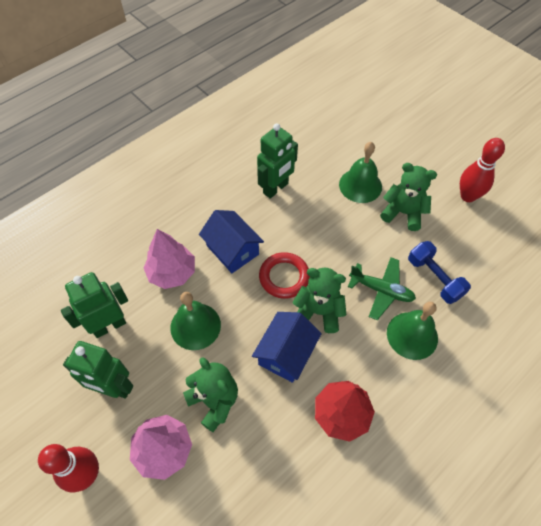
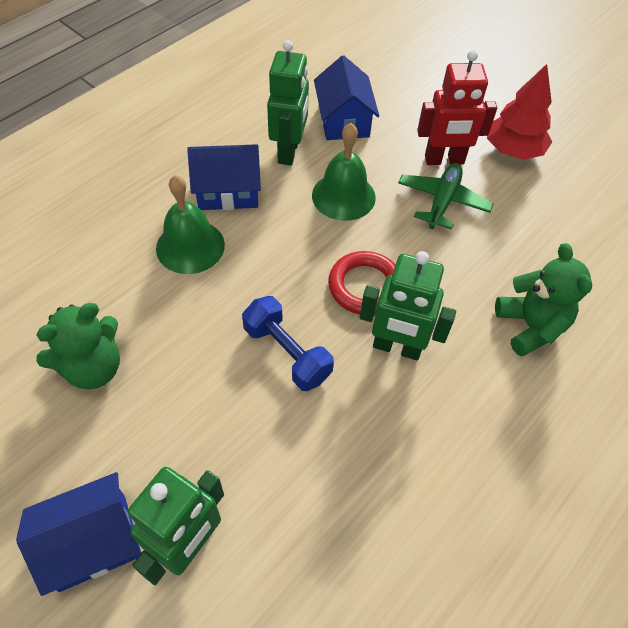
blue house: [199,210,264,273] [252,312,322,383] = 2 -> [16,472,141,596] [187,144,261,210] [314,55,379,140] = 3
green bell: [170,292,221,350] [339,142,382,203] [387,302,438,360] = 3 -> [156,175,225,274] [312,123,376,221] = 2
green teddy bear: [183,357,238,432] [292,268,346,333] [380,163,437,231] = 3 -> [36,303,120,389] [495,243,592,357] = 2
pink tree: [130,415,192,480] [143,229,195,289] = 2 -> none = 0
red bowling pin: [38,444,99,492] [460,138,505,202] = 2 -> none = 0
red robot: none = 0 -> [417,50,497,165] = 1

